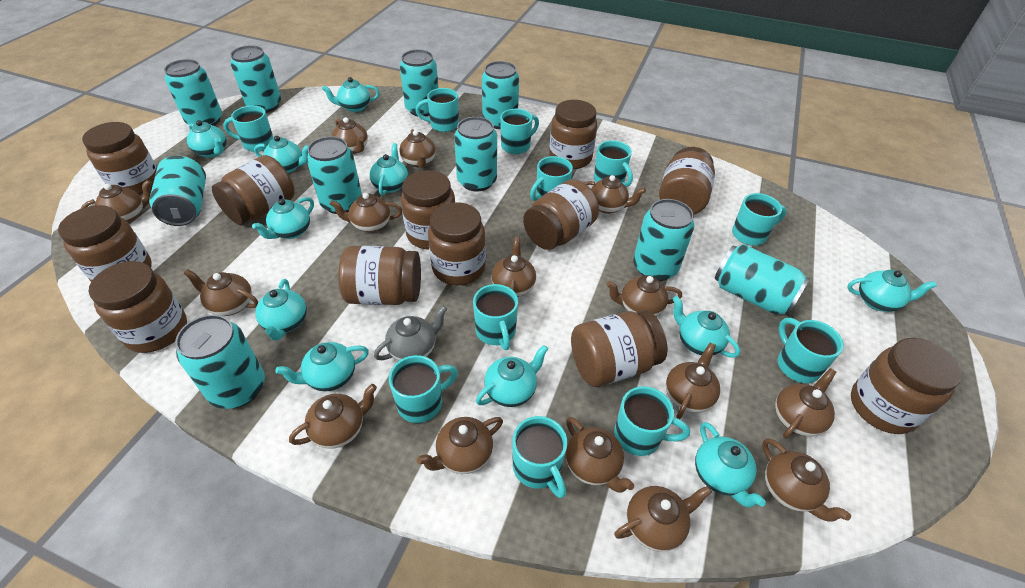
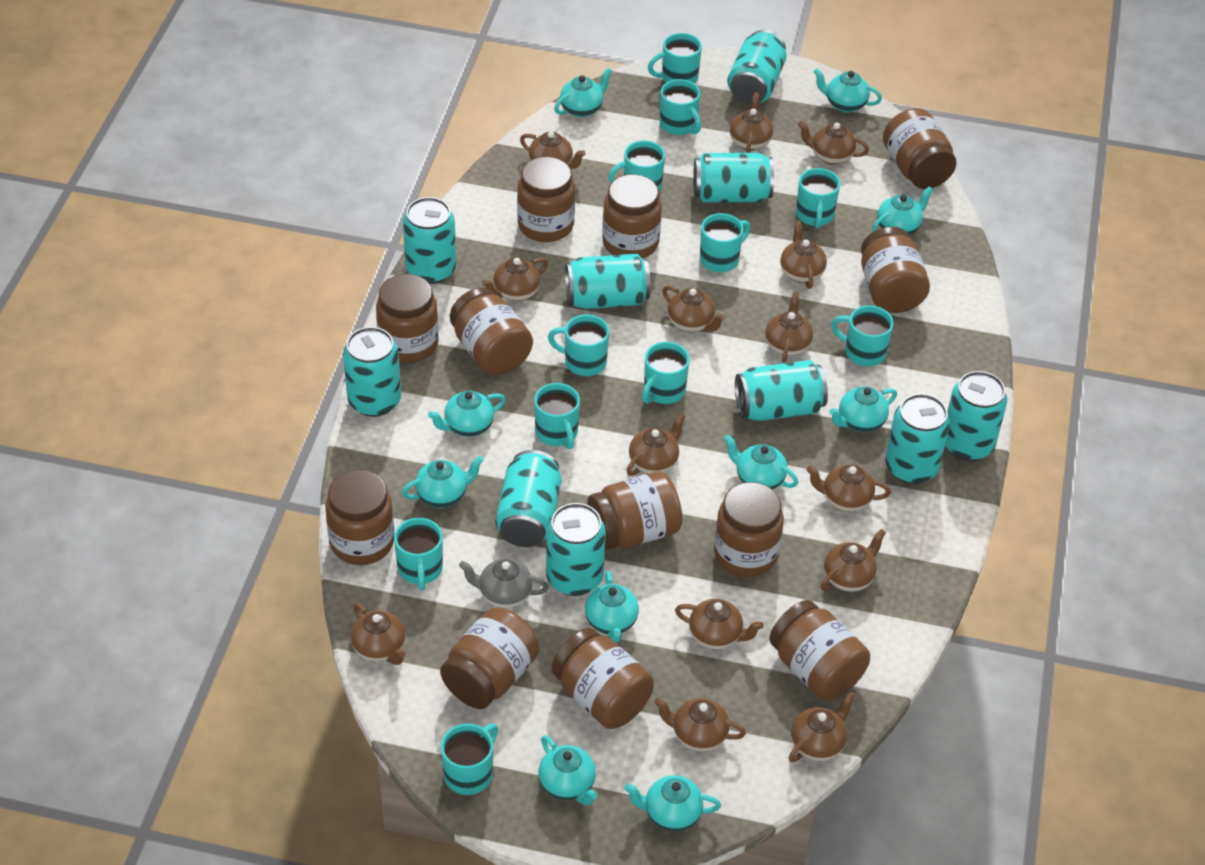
brown teapot: [80,180,152,223] [184,269,258,316] [289,384,377,449] [330,193,402,232] [331,117,368,154] [399,129,436,168] [417,417,503,474] [491,237,536,297] [566,417,634,493] [584,175,646,214] [606,275,682,316] [614,486,712,552] [666,343,720,419] [762,438,851,522] [775,368,836,439] = 15 -> [351,602,406,665] [482,257,548,301] [520,131,586,169] [626,413,685,476] [654,698,746,752] [662,285,726,332] [675,599,764,650] [730,92,773,153] [765,292,813,363] [780,220,827,289] [789,692,855,762] [798,121,869,165] [806,465,891,512] [820,529,886,592] = 14
turquoise teapot: [187,120,227,158] [252,197,314,239] [254,136,309,173] [255,279,307,341] [275,342,369,391] [322,77,380,112] [370,143,408,196] [476,345,548,407] [672,296,740,358] [695,422,766,507] [847,270,937,312] = 11 -> [402,456,484,508] [428,391,506,437] [538,735,597,806] [554,68,612,117] [585,571,639,643] [624,776,721,831] [724,435,798,490] [813,68,882,113] [829,386,897,432] [872,186,933,235] = 10

